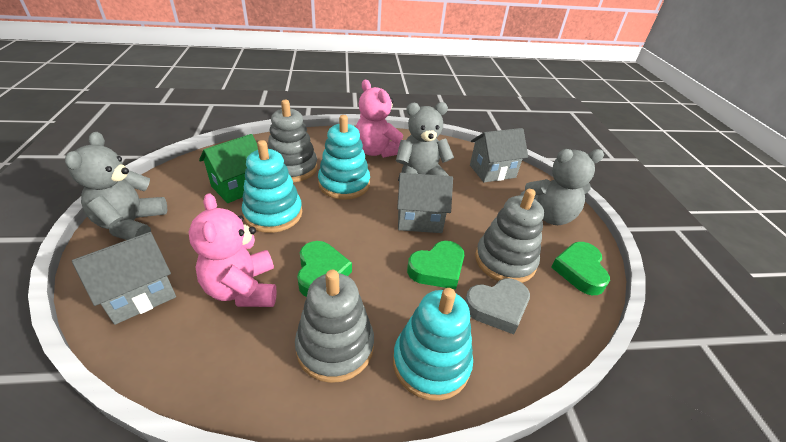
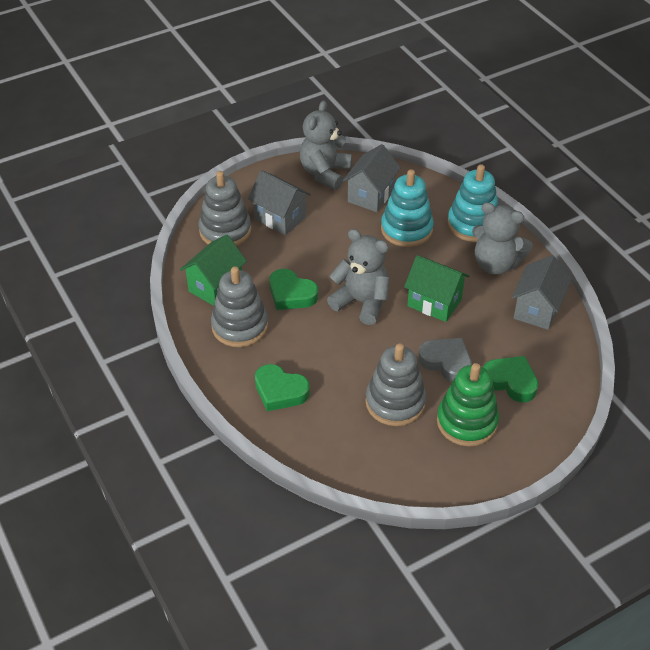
green house: [199,134,258,203] = 1 -> [180,235,247,306] [404,255,469,322] = 2
green stacking toy: none = 0 -> [437,363,499,446] = 1
pink teddy bear: [189,193,277,307] [356,80,403,158] = 2 -> none = 0
turquoise stacking toy: [242,140,302,233] [318,115,370,200] [393,288,473,401] = 3 -> [381,169,434,247] [447,165,499,242] = 2

